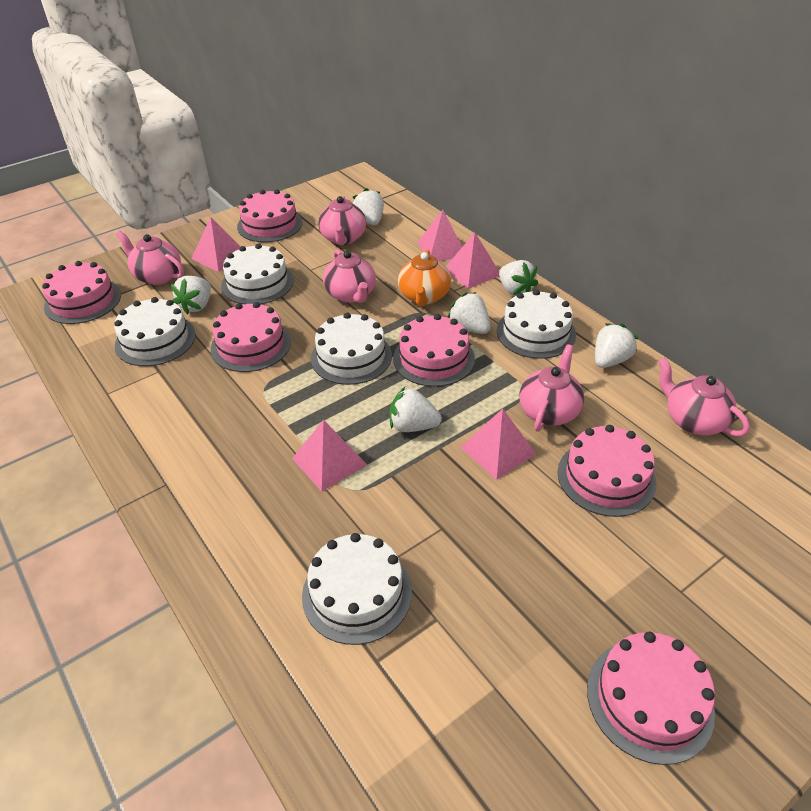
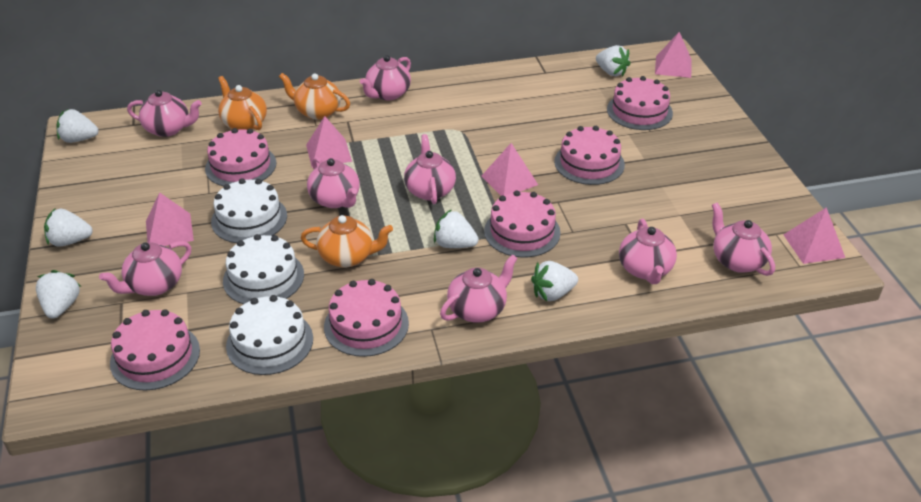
orange teapot: [398,249,451,306] = 1 -> [218,76,267,130] [279,73,350,120] [301,215,393,268] = 3
pink teapot: [116,231,184,285] [318,196,366,245] [323,250,376,303] [519,344,584,432] [658,358,750,437] = 5 -> [99,241,191,296] [127,90,202,137] [307,157,360,208] [360,55,411,100] [404,134,456,204] [440,254,518,323] [619,219,677,284] [712,202,775,276] = 8
white cake: [114,297,195,366] [221,244,294,304] [302,533,412,645] [311,313,392,385] [497,289,576,359] = 5 -> [211,178,287,243] [223,234,304,304] [226,295,313,375] = 3

